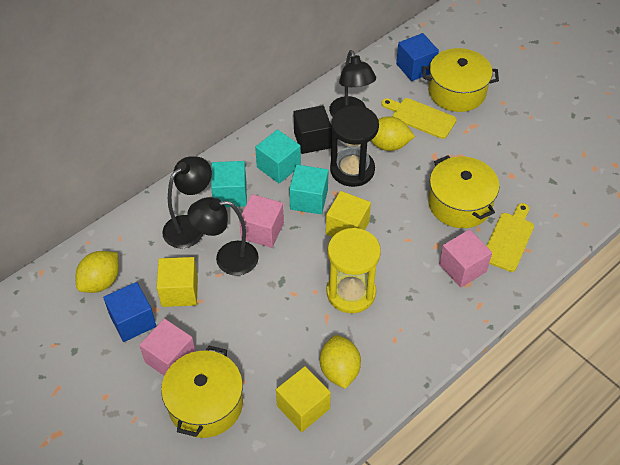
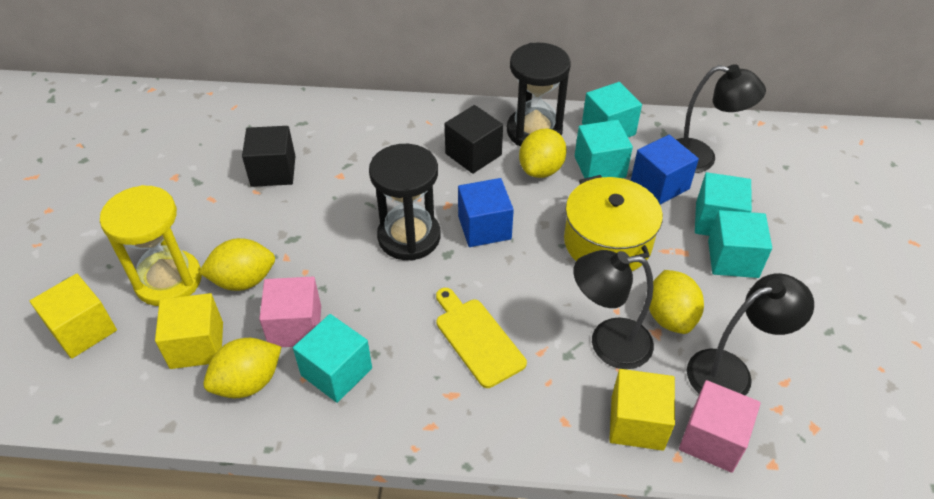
black cube: [294,105,332,154] = 1 -> [242,126,295,187] [445,105,503,174] = 2
black hourglass: [330,106,379,187] = 1 -> [369,144,441,261] [507,43,571,146] = 2
pink cube: [140,318,196,376] [239,194,284,248] [439,229,492,288] = 3 -> [259,277,321,347] [679,380,761,473] = 2
turquoise cube: [211,161,247,207] [255,129,301,183] [289,165,328,214] = 3 -> [293,314,372,403] [575,120,633,178] [582,82,642,137] [695,172,752,236] [708,210,772,278] = 5
yellow cutting board: [381,98,457,139] [487,203,534,272] = 2 -> [436,288,527,388] = 1
yellow lemon: [76,251,119,293] [320,335,361,389] [371,116,415,151] = 3 -> [198,238,275,291] [203,338,281,398] [519,129,567,178] [649,270,704,334] = 4
yellow pot: [161,345,243,438] [422,48,499,112] [428,155,499,228] = 3 -> [564,175,663,271] = 1

